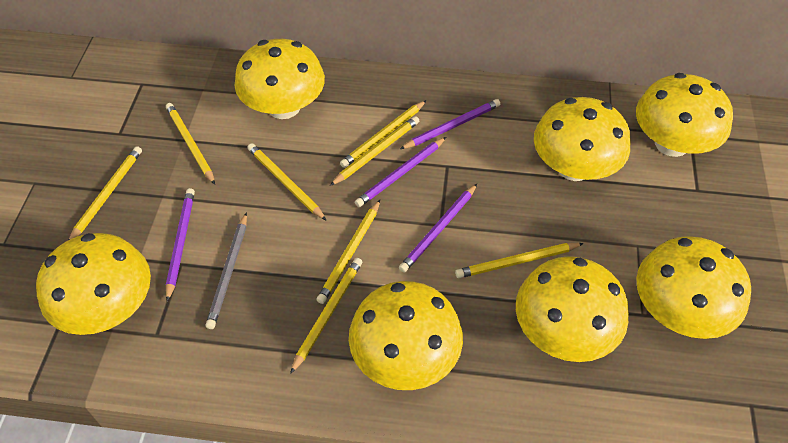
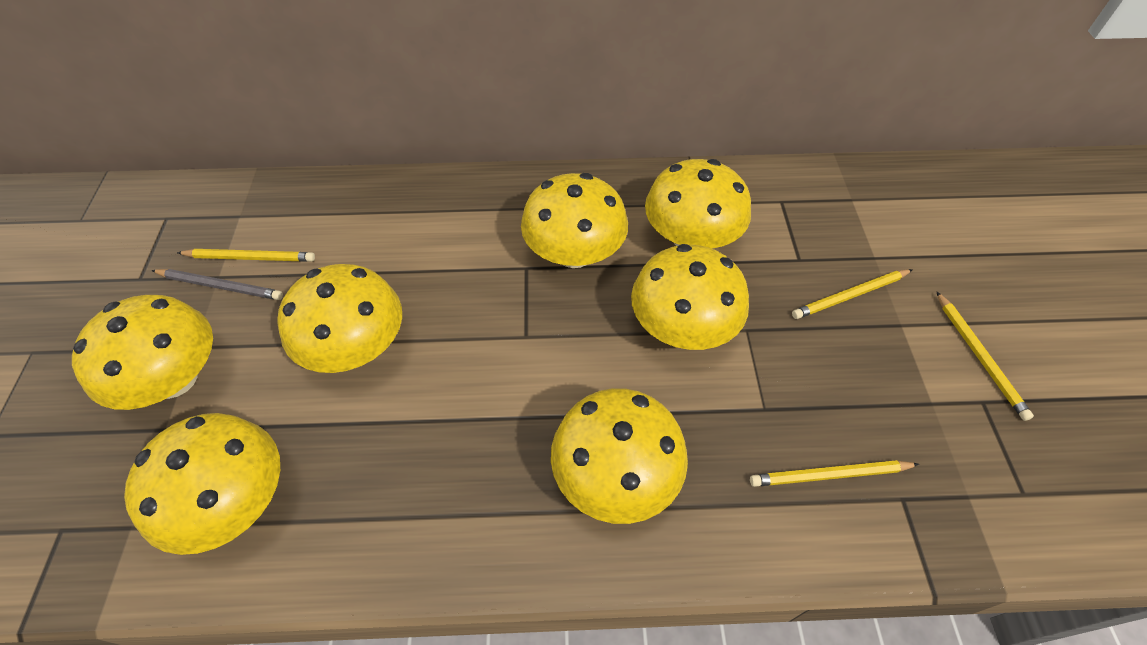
purple pencil: [166,188,195,302] [355,137,446,207] [399,184,477,272] [400,99,500,149] = 4 -> none = 0
yellow pencil: [69,146,142,240] [166,103,215,185] [247,143,327,221] [290,258,362,374] [317,200,380,304] [330,116,419,186] [340,100,427,168] [455,243,584,278] = 8 -> [177,249,315,262] [750,460,919,487] [792,269,913,319] [936,291,1034,421] = 4

